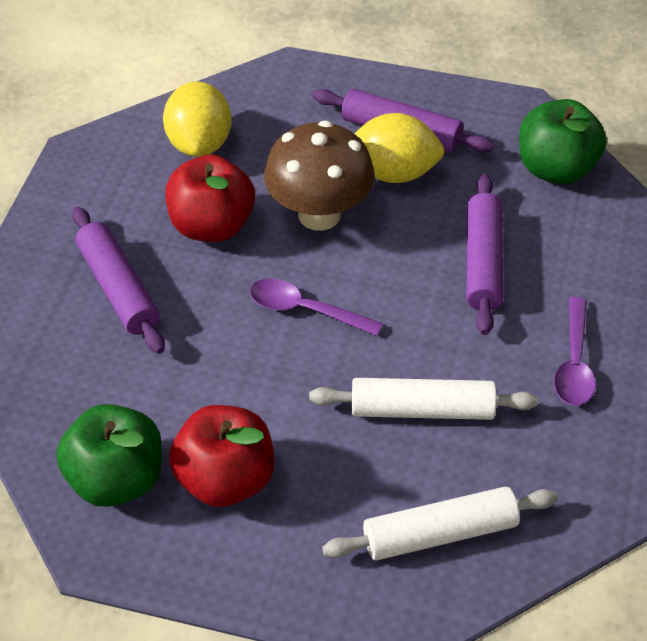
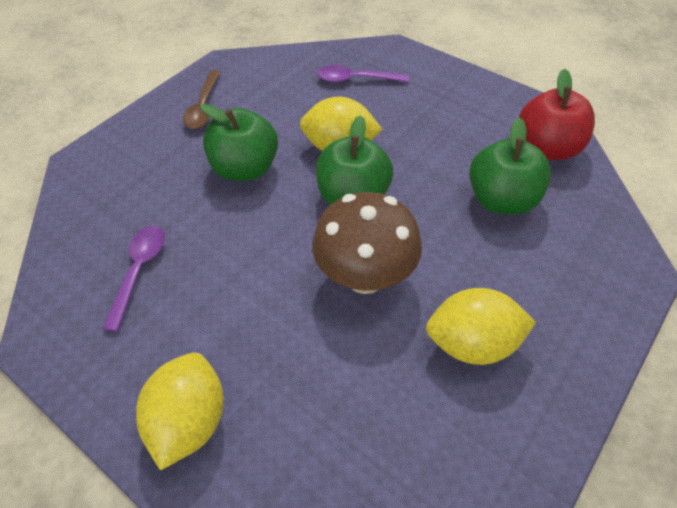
brown spoon: none = 0 -> [183,70,221,129] = 1
green apple: [56,404,162,507] [519,99,606,184] = 2 -> [200,104,278,181] [316,115,393,205] [469,117,551,215] = 3
purple rolling pin: [72,207,165,354] [313,89,494,152] [466,174,503,335] = 3 -> none = 0
red apple: [165,154,255,242] [169,405,274,507] = 2 -> [519,69,595,160] = 1
white rolling pin: [309,378,538,420] [322,487,558,561] = 2 -> none = 0
yellow lemon: [163,82,232,157] [354,113,444,183] = 2 -> [136,352,224,471] [300,97,383,151] [426,288,536,365] = 3

